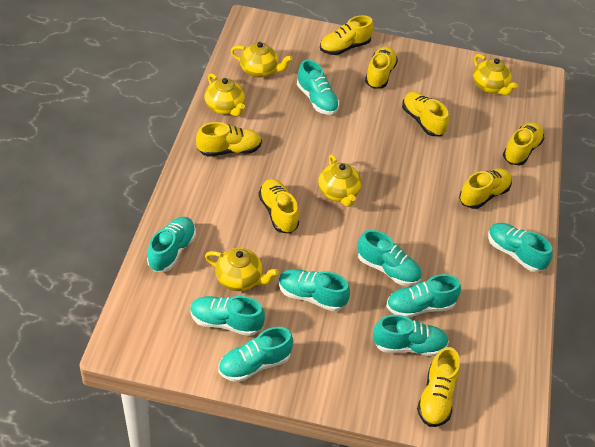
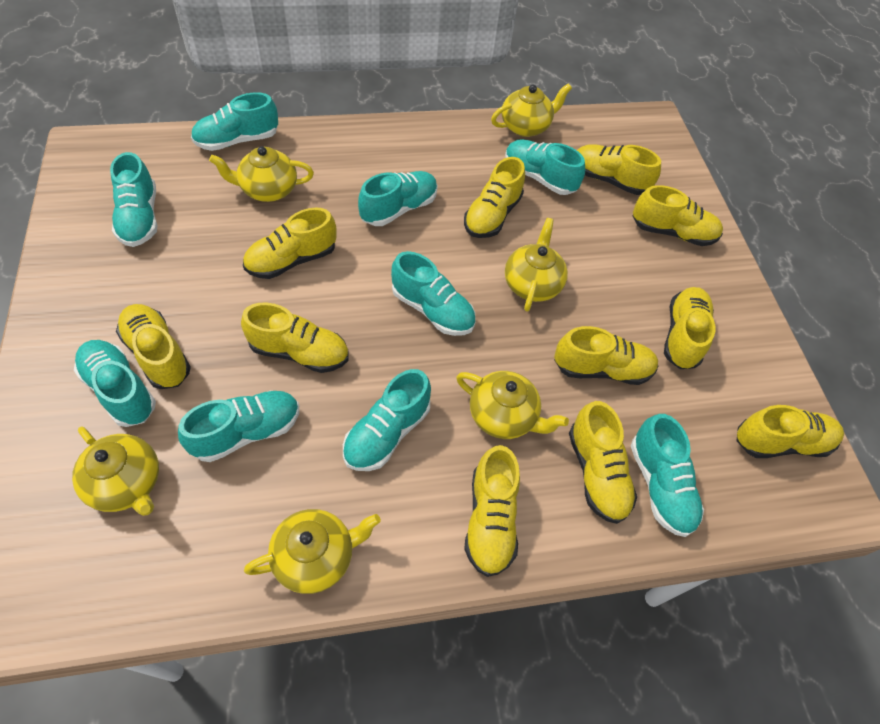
yellow shoe: [196,122,262,157] [259,179,299,234] [320,15,373,55] [365,46,398,89] [402,91,449,136] [417,347,460,427] [459,168,512,209] [503,122,544,166] = 8 -> [116,304,191,389] [241,303,349,373] [243,208,337,279] [464,157,525,238] [464,445,520,577] [554,326,659,385] [569,401,637,524] [577,144,661,195] [633,185,723,246] [664,287,715,369] [737,405,844,458] = 11
yellow teapot: [204,73,245,117] [205,248,279,291] [231,42,293,78] [318,154,361,207] [473,54,518,95] = 5 -> [72,427,159,516] [209,146,314,202] [244,509,381,594] [456,371,569,439] [491,83,572,137] [505,218,568,312] = 6

